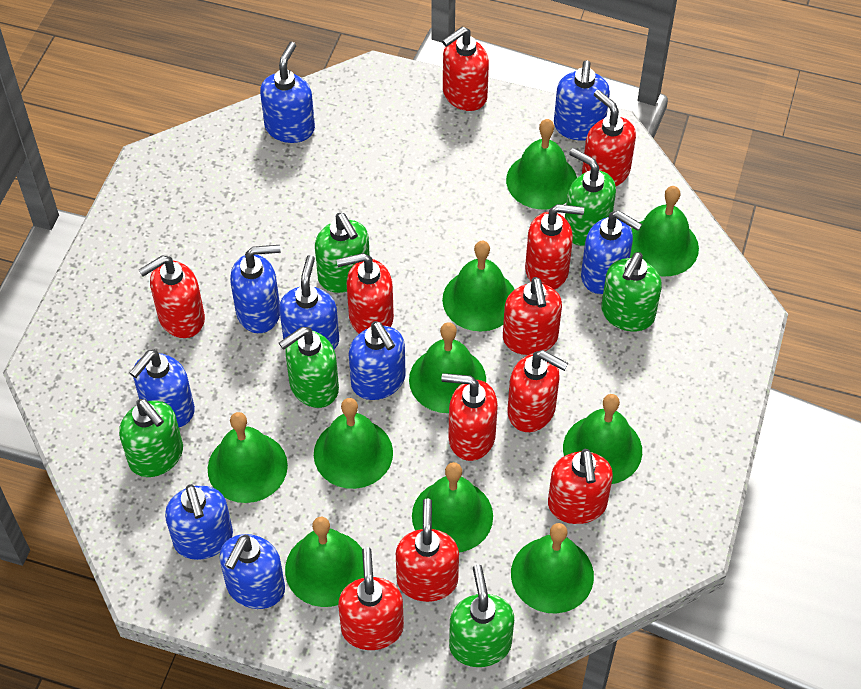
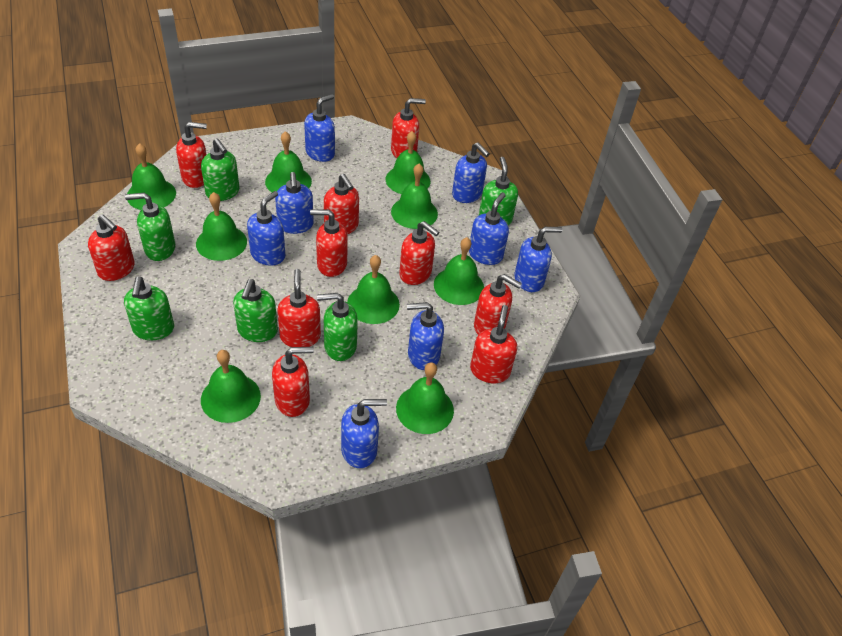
blue soap dispenser: [129,350,195,427] [165,484,233,560] [219,534,285,609] [230,245,281,333] [260,42,315,143] [279,255,339,349] [349,321,406,400] [554,60,610,141] [581,210,642,294] = 9 -> [247,191,285,266] [275,172,314,234] [304,94,335,162] [341,399,387,468] [407,302,444,370] [452,142,490,203] [469,192,509,265] [514,227,562,292] = 8
green bell: [208,412,288,503] [285,517,364,607] [314,398,393,489] [409,322,486,413] [412,462,493,552] [442,241,515,331] [506,119,577,209] [511,523,594,614] [563,394,642,484] [630,186,699,276] = 10 -> [127,143,176,210] [196,192,247,261] [201,350,261,423] [265,131,312,192] [347,255,400,324] [386,131,431,194] [391,164,438,229] [396,362,454,434] [434,237,484,305] = 9
red soap dispenser: [139,255,205,338] [336,253,394,334] [338,547,404,650] [396,498,459,602] [441,373,498,461] [442,26,489,111] [503,277,562,355] [508,350,568,432] [525,204,584,290] [548,449,613,524] [582,90,636,186] = 11 -> [88,215,135,281] [176,122,207,188] [272,347,314,417] [277,269,321,347] [310,209,348,277] [324,174,359,234] [391,98,426,158] [399,221,439,285] [470,305,517,383] [474,274,522,335] = 10

